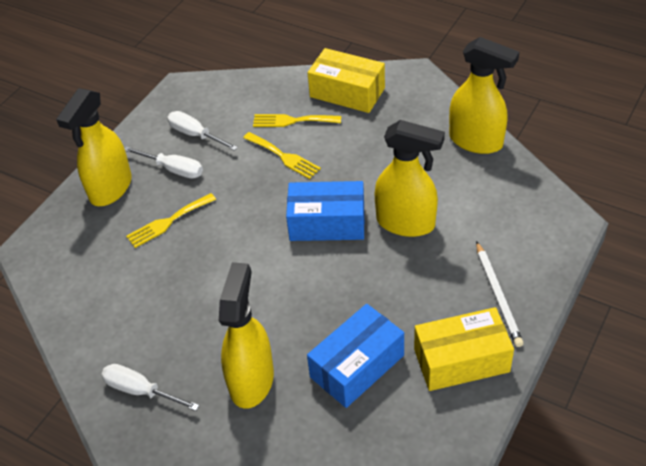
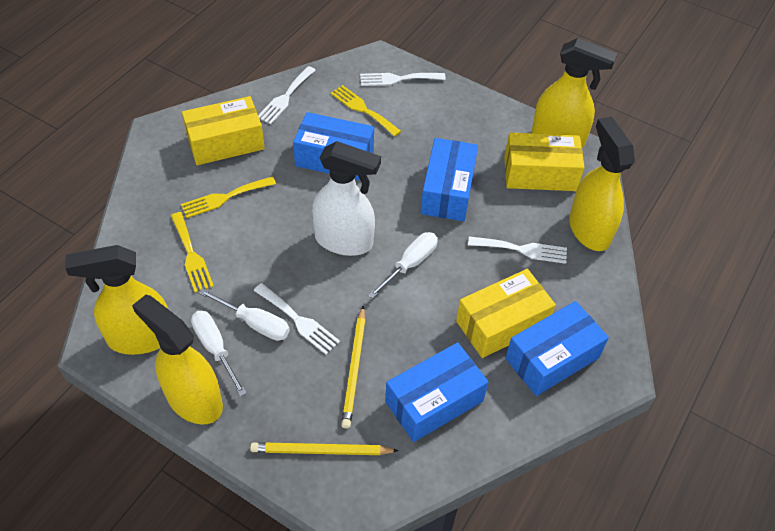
blue box: [286,181,365,241] [307,304,404,408] = 2 -> [293,112,374,181] [385,342,489,442] [420,138,478,221] [505,301,609,396] = 4
white fork: none = 0 -> [254,283,340,355] [258,66,315,124] [360,73,446,86] [468,236,567,264] = 4
white pencil: [476,241,524,347] = 1 -> none = 0
white spray bottle: none = 0 -> [312,141,381,256] = 1
yellow box: [307,48,385,113] [414,307,514,391] = 2 -> [182,96,265,165] [456,269,556,358] [504,132,585,191] = 3
yellow pencil: none = 0 -> [250,442,399,455] [341,306,366,429] = 2

